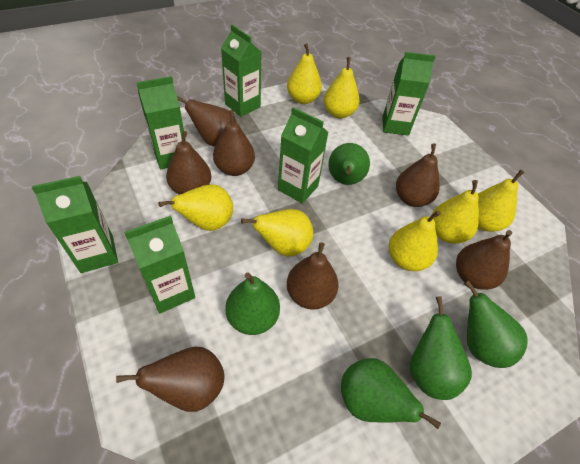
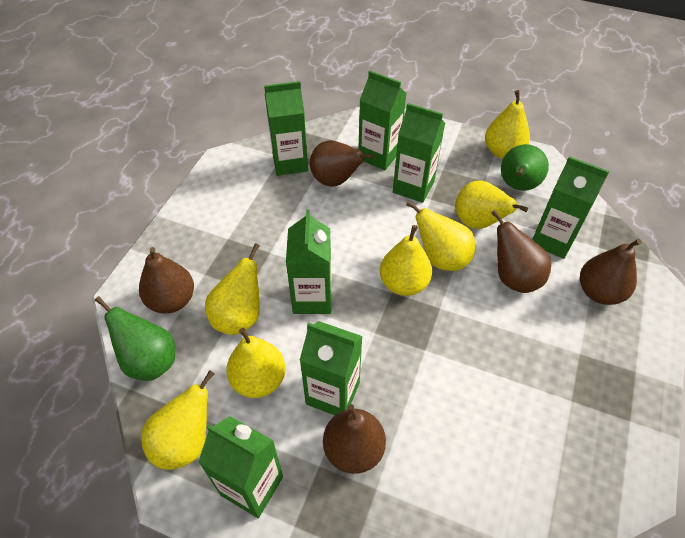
brown pear: [116,347,224,412] [166,131,211,195] [177,96,236,146] [213,110,255,176] [287,242,339,310] [396,144,440,207] [456,230,512,290] = 7 -> [139,247,194,313] [310,141,374,187] [323,404,386,474] [491,210,551,293] [580,239,642,305] = 5
green carton: [32,176,118,273] [124,215,195,313] [136,76,186,169] [221,25,261,117] [278,107,329,204] [383,52,436,136] = 6 -> [198,416,283,518] [264,81,308,176] [286,210,332,314] [300,321,363,415] [358,71,407,170] [393,103,445,203] [532,156,609,259] = 7
green pear: [225,273,280,335] [328,143,370,185] [341,358,441,429] [410,296,472,400] [464,280,528,368] = 5 -> [95,296,175,381] [501,144,549,191] = 2

